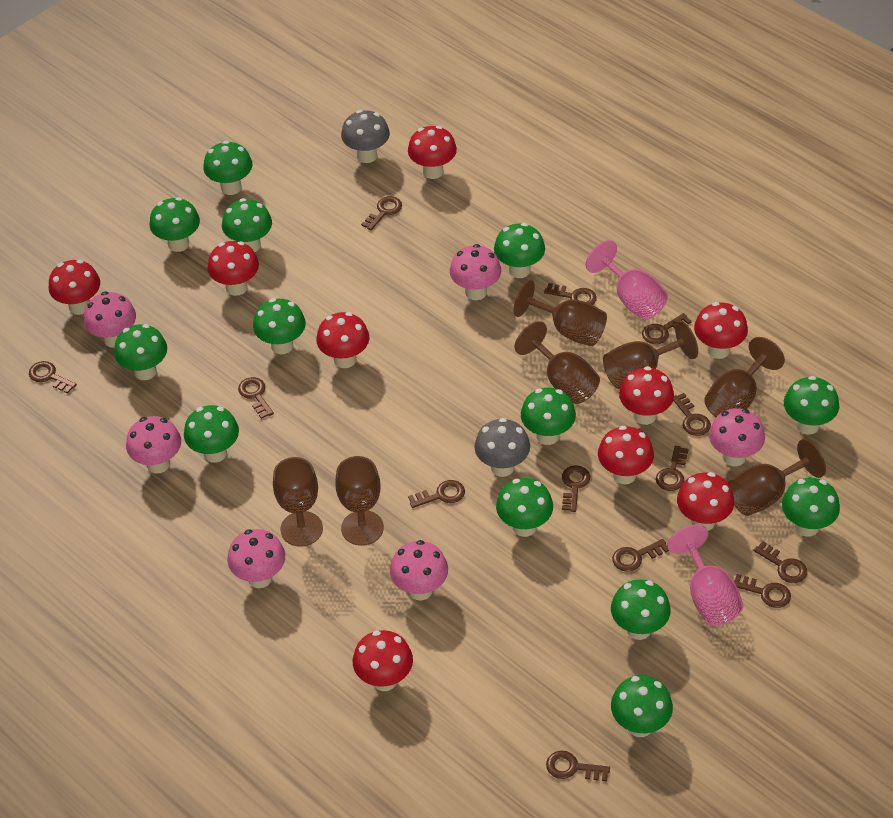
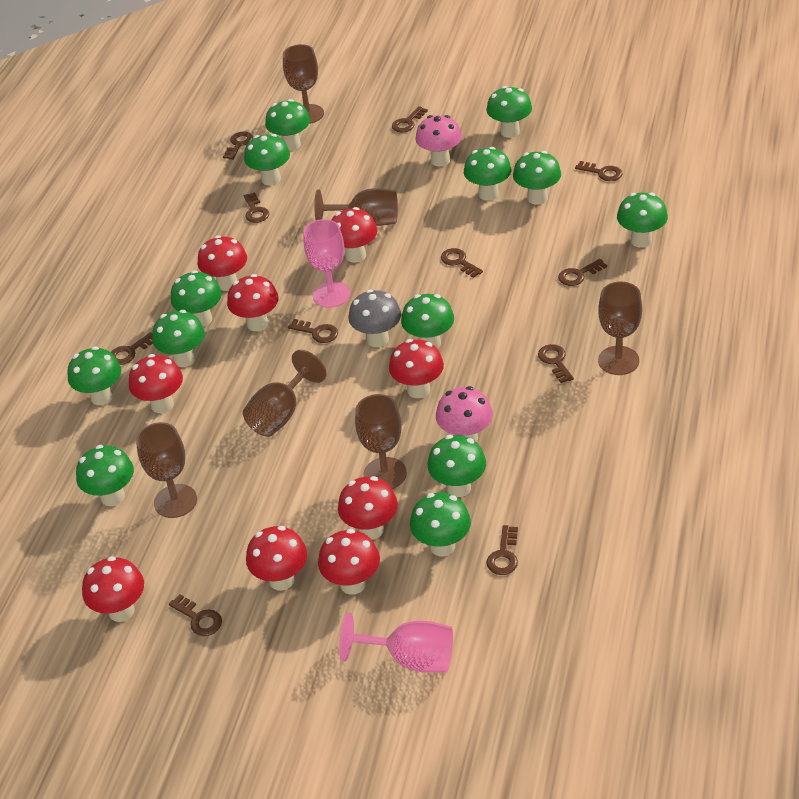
brown goblet: [273,457,323,547] [335,456,384,546] [514,280,607,346] [515,321,600,404] [603,321,698,389] [704,337,785,417] [728,439,826,516] = 7 -> [136,422,197,518] [243,350,327,437] [283,44,324,124] [314,188,398,226] [355,394,407,489] [598,282,642,375] = 6
brown key: [29,361,77,394] [238,377,274,419] [361,196,402,230] [408,480,465,508] [544,283,597,305] [546,751,610,782] [562,465,590,512] [612,539,669,572] [642,313,692,344] [656,446,689,491] [673,393,711,436] [733,574,791,608] [753,541,807,583] = 13 -> [111,332,153,365] [169,594,222,636] [223,132,253,160] [244,192,269,223] [288,319,338,343] [392,106,428,132] [441,248,483,278] [486,525,518,575] [538,344,574,383] [558,259,607,286] [575,161,623,181] = 11
grey mushroom: [341,110,390,163] [474,418,530,477] = 2 -> [349,289,401,347] = 1
pink mushroom: [84,291,136,348] [126,416,181,474] [227,529,285,588] [390,540,448,600] [450,244,501,300] [709,408,765,466] = 6 -> [416,115,462,167] [436,386,493,442] = 2

